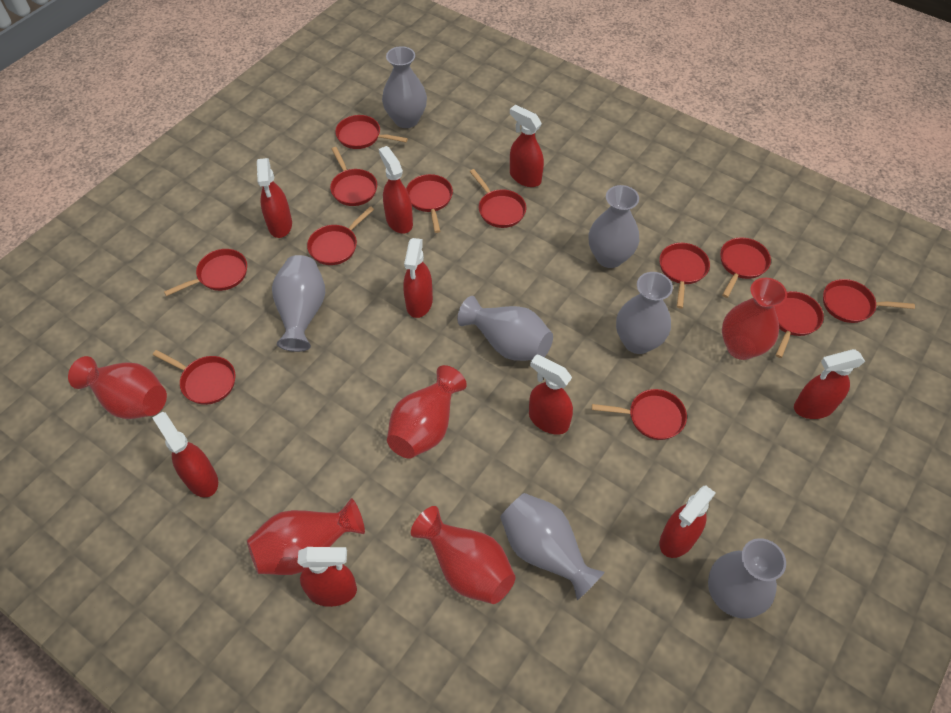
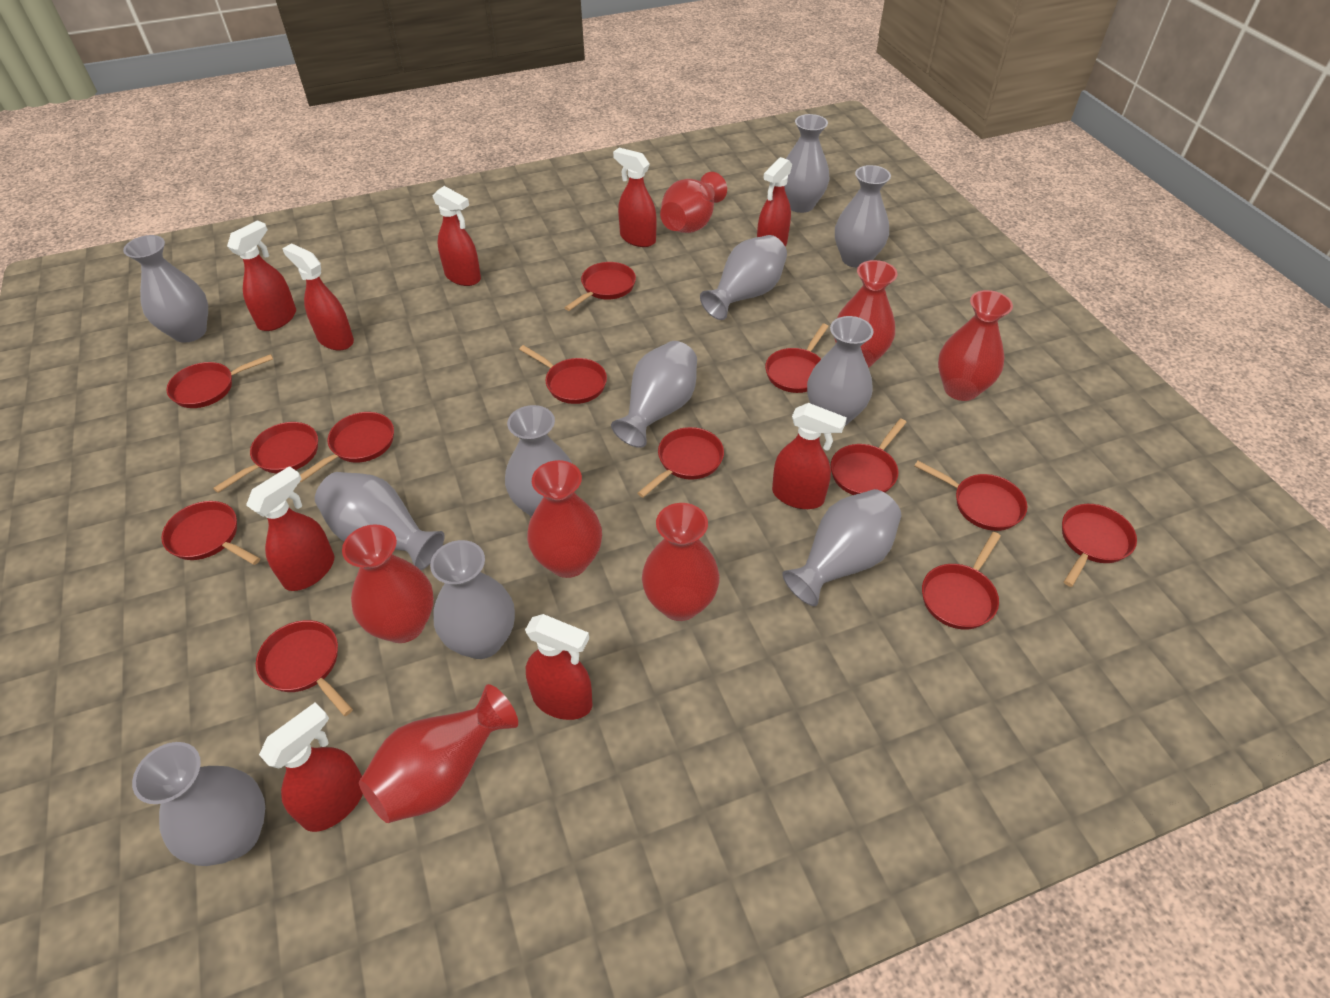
grey vase: [272,255,325,352] [382,46,427,128] [457,296,553,361] [500,493,605,600] [589,185,639,268] [616,272,673,354] [708,538,786,619] = 7 -> [123,235,208,343] [132,742,265,866] [315,472,445,570] [430,540,515,659] [505,405,572,517] [611,341,697,448] [700,235,787,320] [782,489,901,606] [784,114,830,213] [807,316,873,426] [835,165,891,268] = 11
red pan: [153,350,235,405] [164,249,247,296] [307,206,374,265] [330,147,377,206] [335,115,408,149] [406,174,453,233] [470,169,526,228] [592,389,687,440] [659,243,710,308] [720,237,771,298] [775,291,824,358] [823,279,915,323] = 12 -> [161,501,260,565] [166,354,273,408] [213,422,318,493] [256,620,353,716] [300,412,394,482] [519,345,607,404] [565,262,636,311] [638,427,724,498] [765,324,829,393] [831,418,906,495] [915,461,1027,531] [922,532,1001,630] [1062,504,1137,587] = 13
red vase: [68,356,167,419] [247,498,365,575] [387,365,467,459] [411,506,516,604] [722,278,787,360] = 5 -> [342,524,434,643] [359,684,518,823] [527,460,602,578] [642,503,720,621] [660,172,727,233] [834,260,898,368] [938,290,1013,401] = 7

